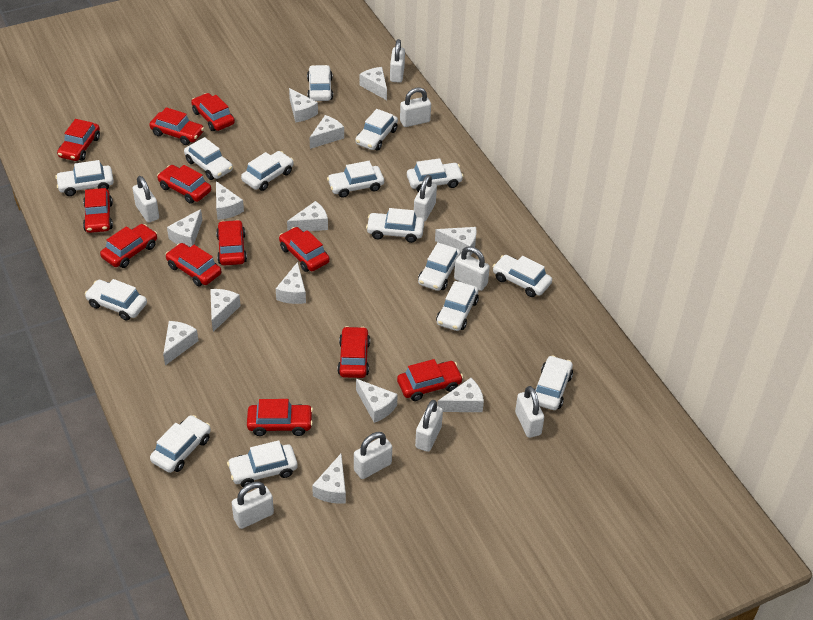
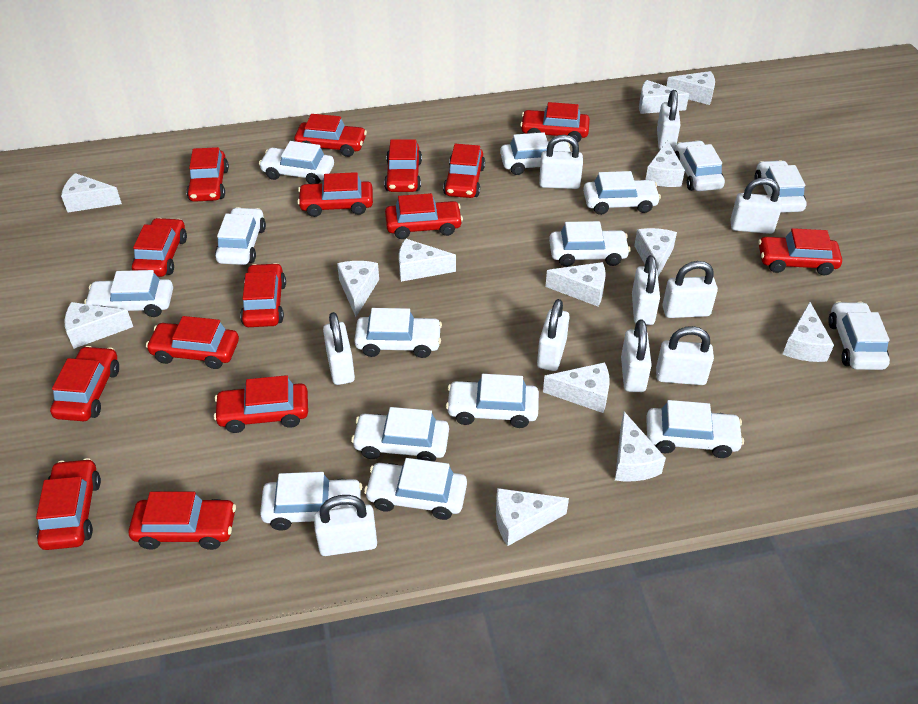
red car: [57,119,100,161] [83,188,113,233] [100,224,157,268] [149,107,204,145] [157,165,211,204] [166,243,222,287] [191,93,235,131] [216,220,247,266] [247,399,313,436] [279,227,330,272] [337,326,370,378] [397,359,463,401] = 12 -> [36,458,101,550] [50,346,119,421] [129,491,236,550] [132,218,187,277] [146,316,239,369] [186,147,229,202] [214,375,308,433] [240,263,286,327] [294,114,367,157] [297,172,373,217] [384,139,422,192] [385,193,463,239] [443,144,485,198] [520,102,590,142] [758,228,842,275] = 15
white padlock: [133,176,159,223] [232,482,274,529] [354,432,392,479] [390,39,405,83] [400,87,431,127] [414,175,437,221] [415,400,443,452] [454,246,490,291] [515,386,544,438] = 9 -> [314,495,377,556] [323,312,355,385] [537,299,570,371] [539,135,583,189] [621,319,652,392] [632,255,660,325] [656,326,714,385] [657,90,680,150] [662,261,718,318] [730,177,782,234] = 10

